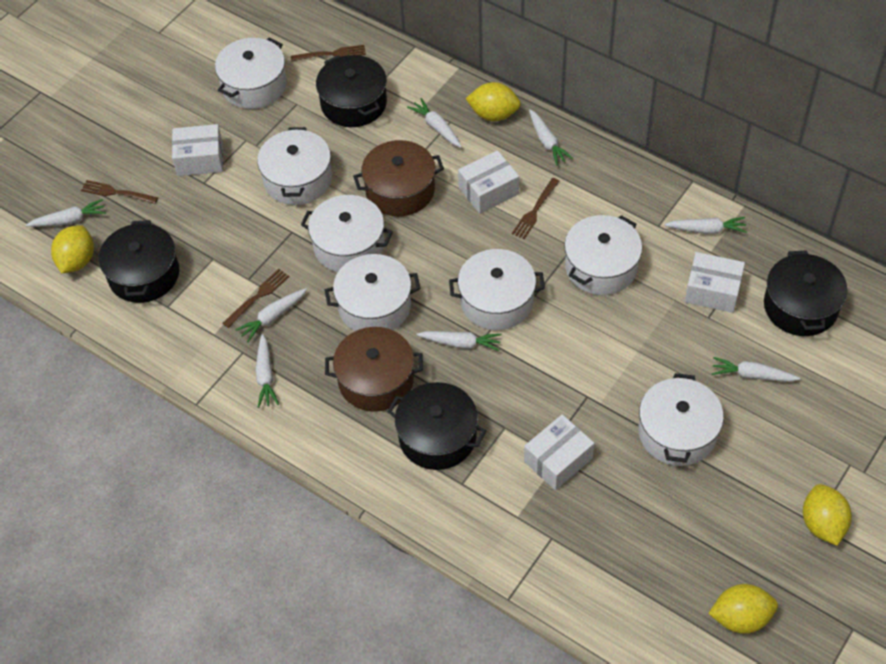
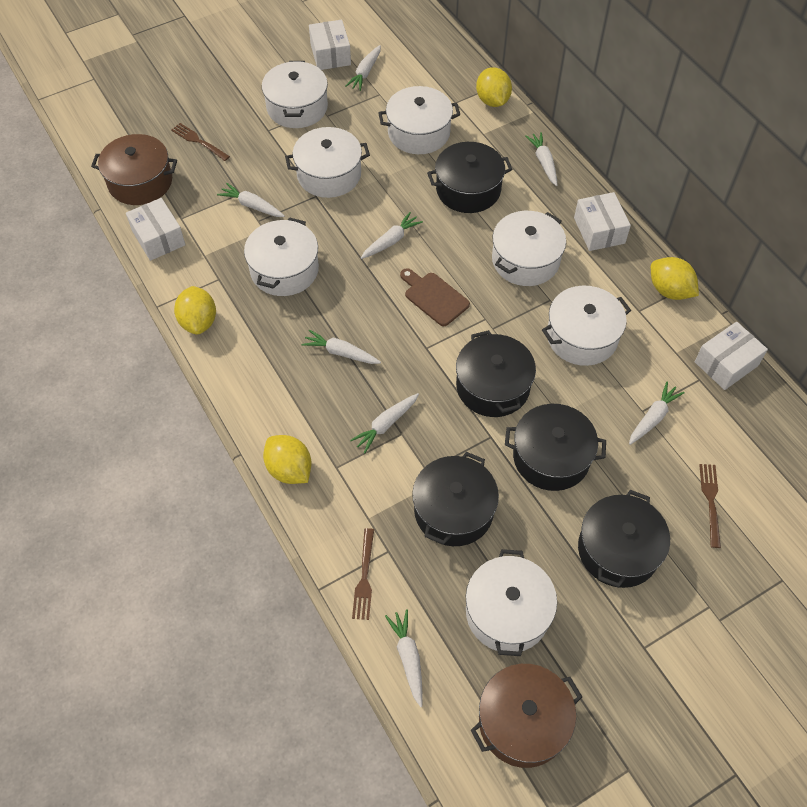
black pot: [99,220,179,303] [316,55,387,127] [387,382,486,470] [764,250,848,336] = 4 -> [412,452,499,546] [427,142,513,213] [456,330,536,417] [505,404,606,491] [578,490,670,588] = 5
brown cutting board: none = 0 -> [400,268,470,326] = 1
brown fork: [81,180,158,204] [223,269,289,328] [291,45,366,62] [512,178,559,239] = 4 -> [171,123,230,161] [352,528,374,620] [699,464,721,548] = 3

